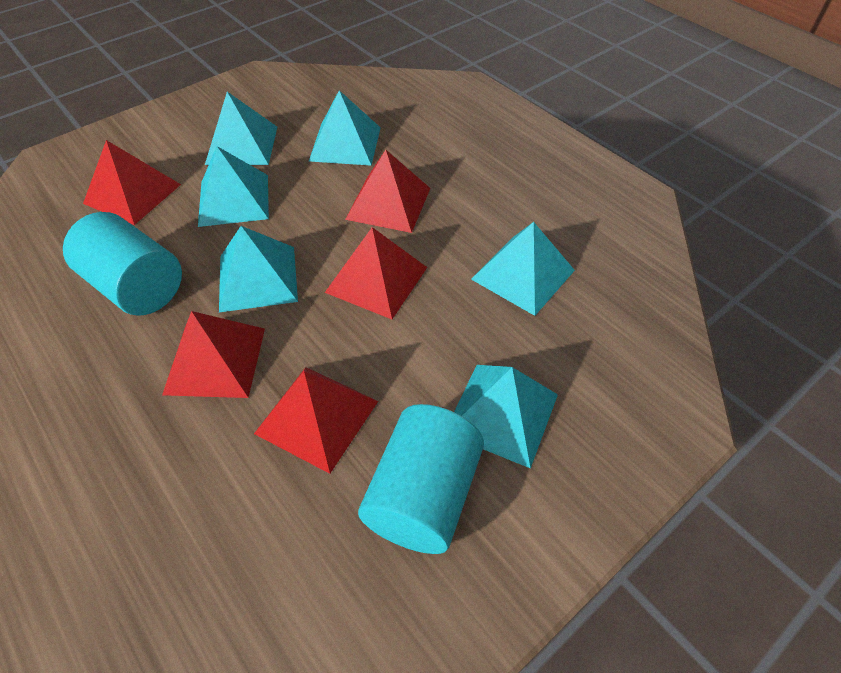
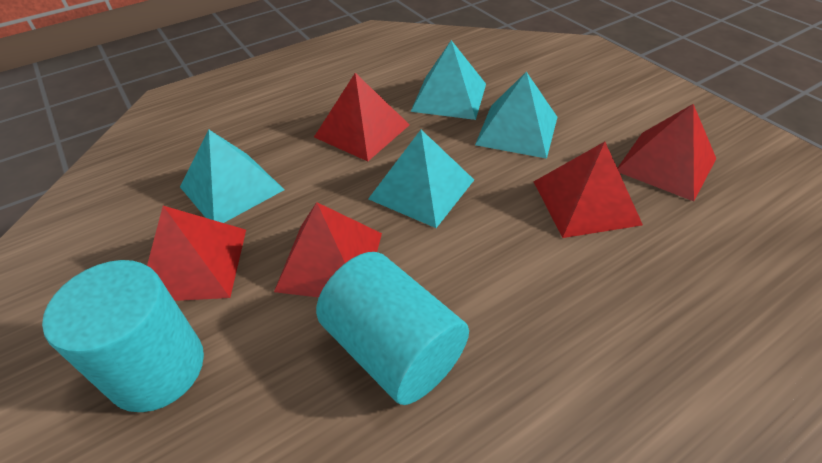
turquoise pyramid: [198,146,269,227] [205,92,277,165] [219,226,298,312] [309,90,381,166] [454,365,558,469] [471,222,575,316] = 6 -> [180,130,285,223] [368,130,474,228] [411,40,486,120] [475,72,557,159] = 4

